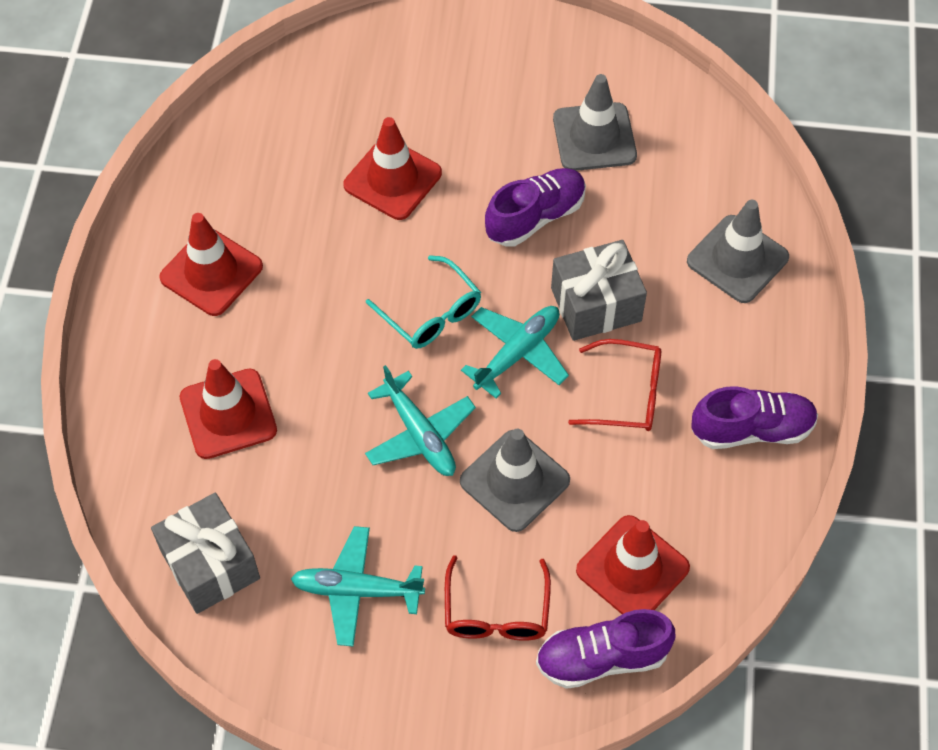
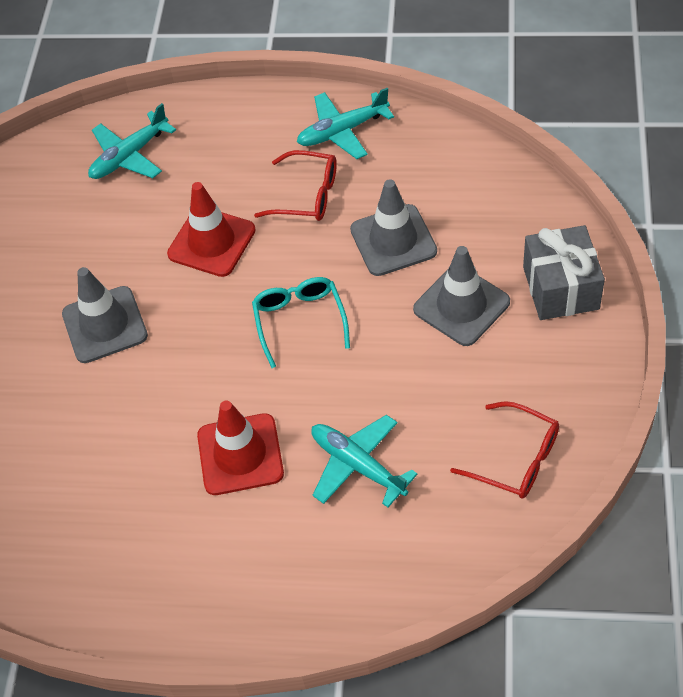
grey gift: [151,493,260,614] [551,240,647,341] = 2 -> [523,225,605,320] = 1
purple shoe: [485,168,586,247] [536,609,675,689] [691,386,818,449] = 3 -> none = 0
red traffic cone: [159,213,263,316] [180,359,277,459] [343,117,442,220] [576,515,690,614] = 4 -> [167,182,256,277] [197,400,284,495] = 2

